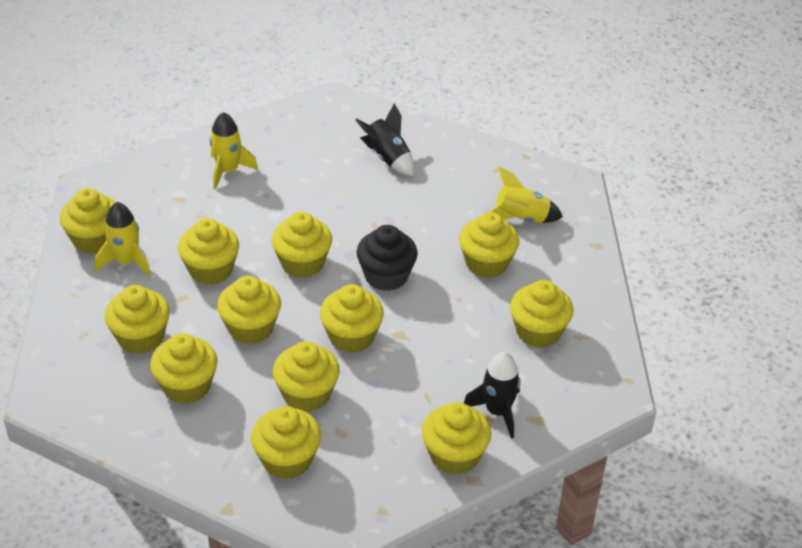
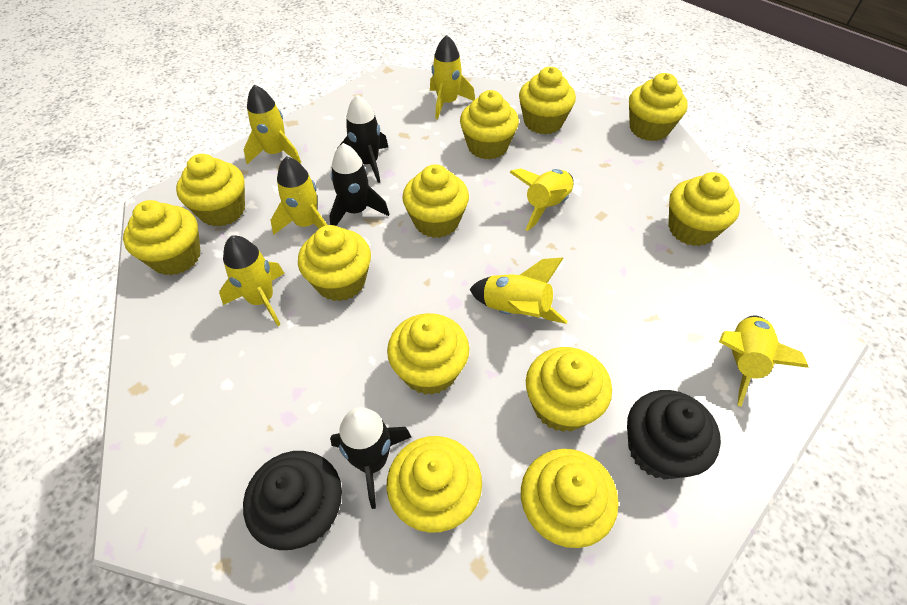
black cupcake: [356,225,418,291] = 1 -> [243,451,342,550] [627,390,721,480] = 2
black rocket: [355,103,414,176] [464,352,521,439] = 2 -> [329,143,389,226] [330,407,411,509] [338,95,388,183] = 3
yellow rocket: [95,202,151,276] [210,112,258,190] [489,167,563,223] = 3 -> [219,235,285,326] [243,84,302,164] [271,156,327,235] [430,35,475,119] [469,258,568,324] [510,169,574,231] [719,316,809,407] = 7

